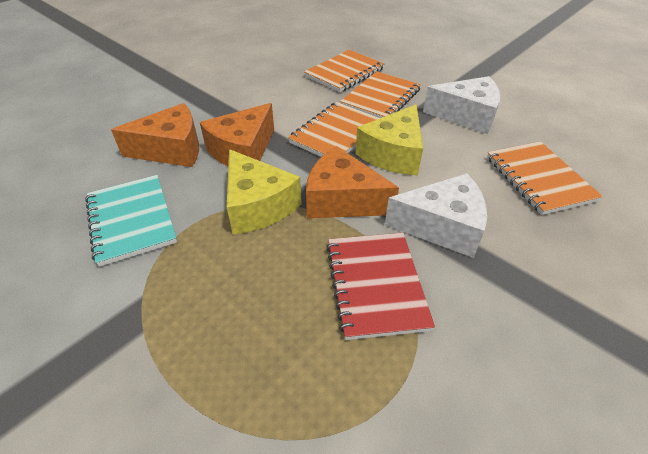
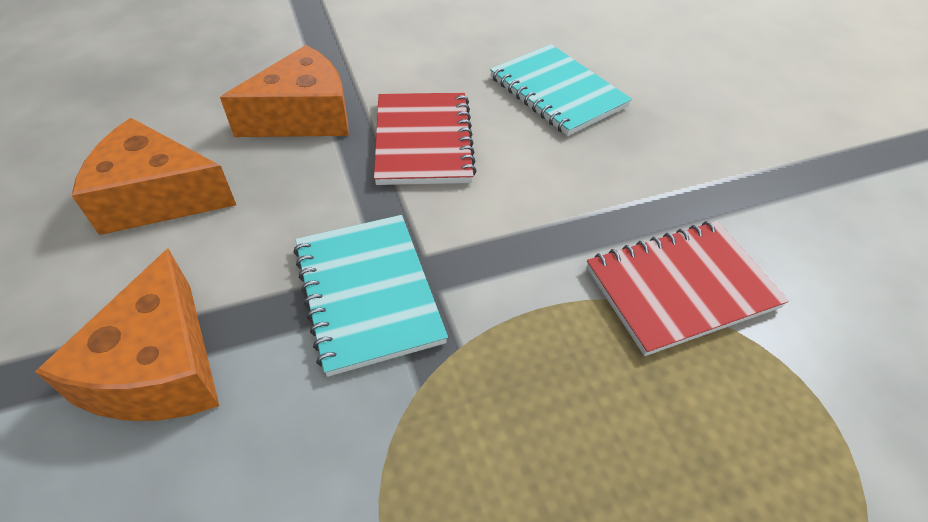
orange notebook: [288,102,380,157] [304,50,385,92] [340,71,421,118] [487,141,603,215] = 4 -> none = 0
red notebook: [326,233,435,340] = 1 -> [374,93,477,185] [586,221,789,356] = 2
turquoise notebook: [85,175,177,267] = 1 -> [293,215,448,377] [490,44,632,136] = 2
white cheese: [385,173,487,258] [423,76,501,134] = 2 -> none = 0
yellow cheese: [227,149,302,234] [355,104,423,176] = 2 -> none = 0

